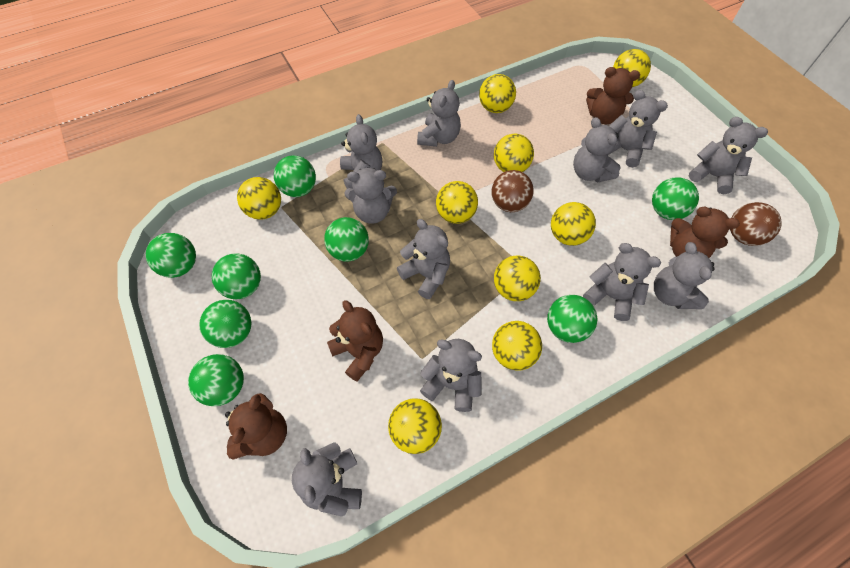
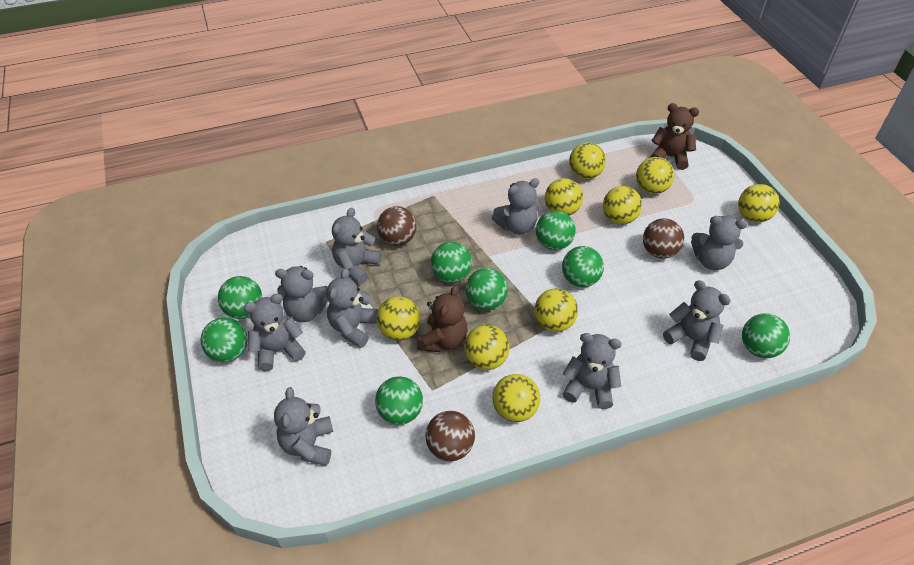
brown ball: [491,170,534,212] [730,202,782,246] = 2 -> [377,206,417,246] [425,411,475,461] [643,219,684,259] = 3
brown teddy bear: [225,393,287,459] [327,300,383,382] [586,67,640,125] [670,207,740,258] = 4 -> [417,285,468,352] [650,103,699,170] = 2
grey teddy bear: [292,442,362,516] [340,114,382,189] [344,167,397,224] [397,219,450,299] [417,80,461,147] [420,339,482,412] [573,117,621,183] [583,243,661,321] [608,90,668,168] [654,242,715,309] [689,117,768,194] = 11 -> [243,294,306,371] [274,387,333,466] [275,266,328,322] [326,268,378,348] [332,208,382,284] [492,178,539,234] [563,333,622,409] [663,280,731,361] [691,216,748,270] = 9

